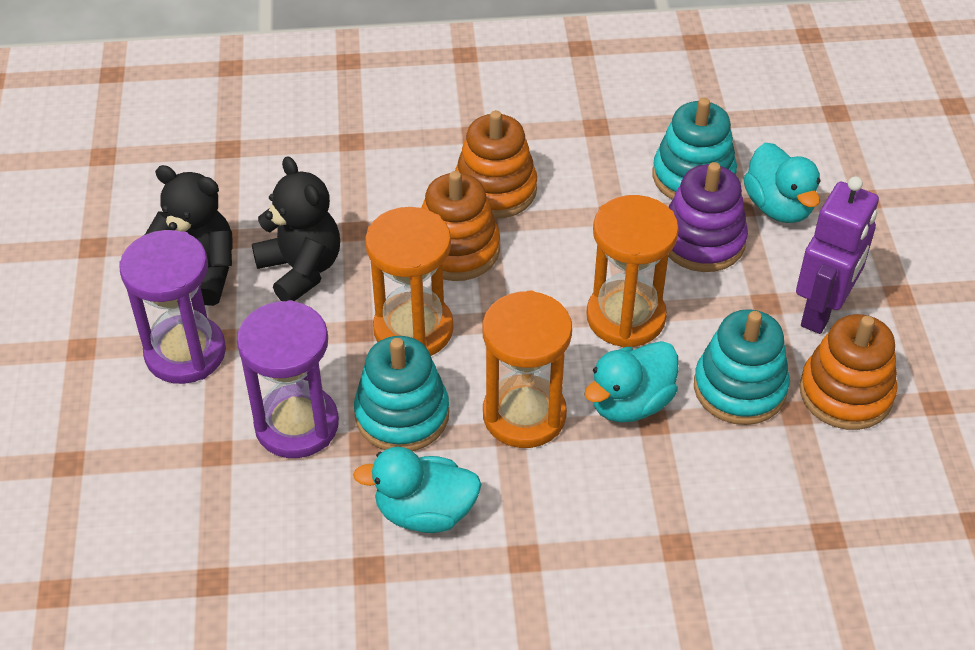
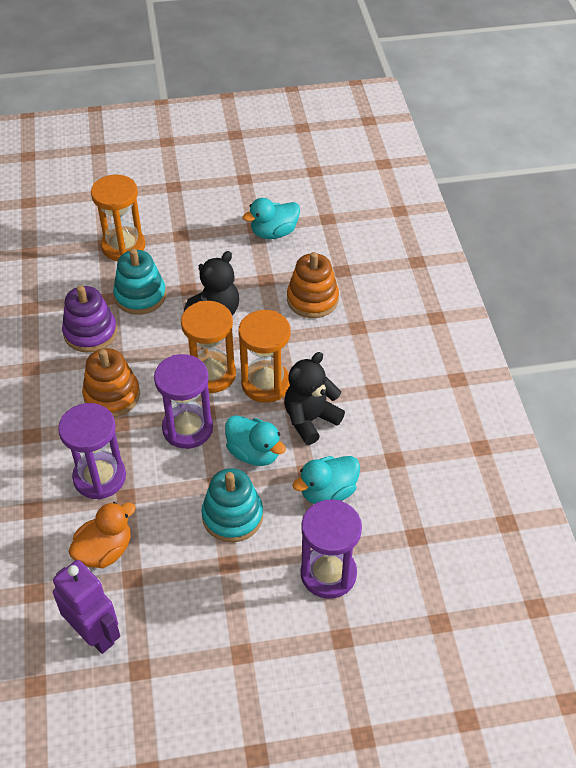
orange duck: none = 0 -> [68,502,136,568] = 1
orange stacking toy: [422,171,500,281] [455,111,537,219] [799,314,897,430] = 3 -> [82,348,140,417] [287,252,339,318] = 2
purple hourglass: [119,230,226,384] [237,300,339,458] = 2 -> [58,403,126,500] [154,354,213,449] [301,499,362,599] = 3
turquoise stacking toy: [354,336,449,451] [653,98,737,200] [694,309,790,425] = 3 -> [113,248,166,315] [201,468,263,542] = 2

